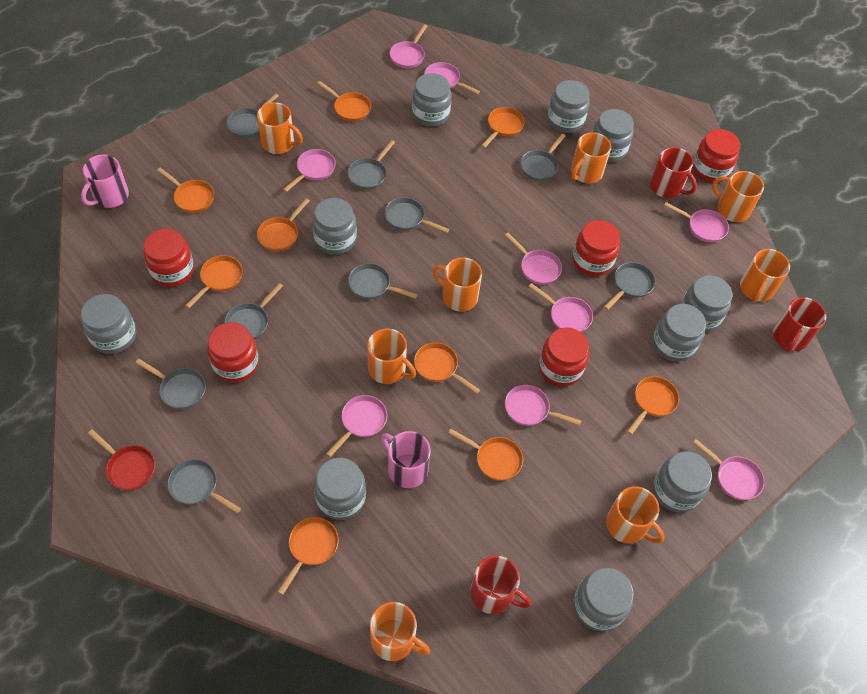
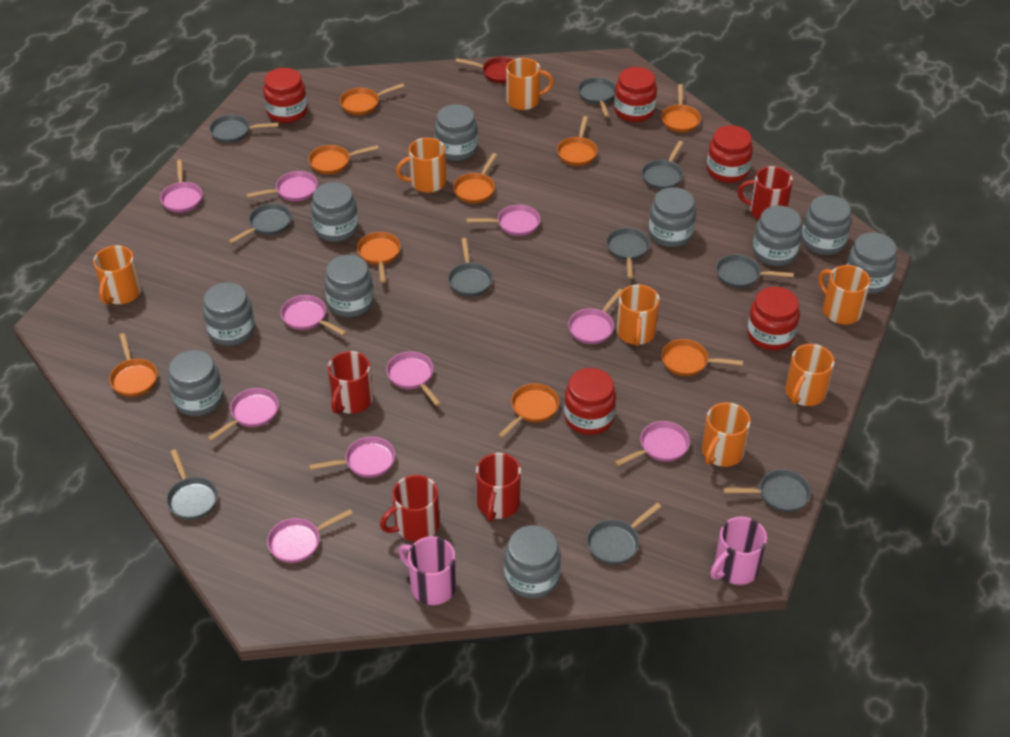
grey pan: [135,359,206,409] [168,459,241,514] [224,283,283,339] [226,93,279,138] [348,140,395,190] [348,263,418,299] [385,197,449,233] [520,134,565,181] [604,262,655,310] = 9 -> [166,449,218,520] [209,115,279,143] [228,203,292,244] [448,238,493,297] [578,77,616,117] [587,503,661,565] [606,228,650,279] [642,141,683,190] [716,254,794,288] [723,469,811,512] = 10
orange mug: [257,102,303,154] [367,328,416,384] [370,602,430,661] [433,257,482,312] [571,132,611,183] [606,486,664,544] [712,171,764,222] [740,249,790,303] = 8 -> [93,245,142,304] [396,138,446,193] [506,58,554,110] [617,284,660,346] [702,402,751,467] [785,344,834,406] [819,265,870,324] = 7
pink pan: [283,149,336,192] [326,395,387,457] [390,24,427,68] [424,62,480,94] [504,232,562,285] [505,385,581,426] [529,283,593,332] [664,202,729,242] [693,439,765,500] = 9 -> [160,160,203,213] [207,388,279,441] [246,171,318,202] [267,509,353,563] [281,295,347,336] [309,436,395,478] [386,351,441,406] [466,205,540,236] [568,289,622,344] [614,421,690,466] = 10
red mug: [470,556,531,614] [650,147,697,198] [773,297,826,352] = 3 -> [328,351,373,414] [380,475,440,542] [476,453,521,522] [738,166,793,219] = 4

